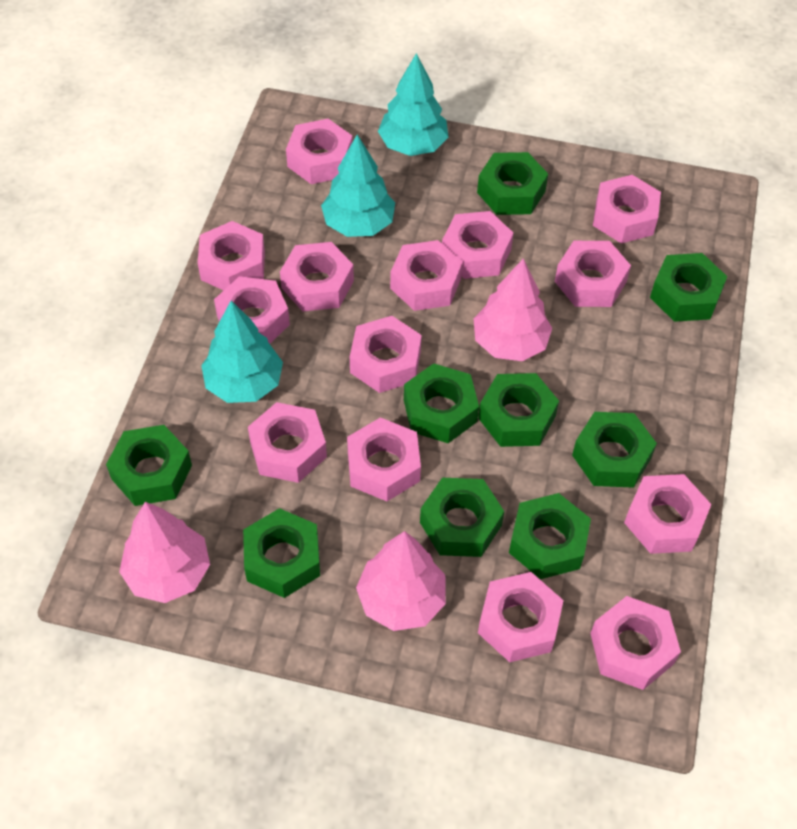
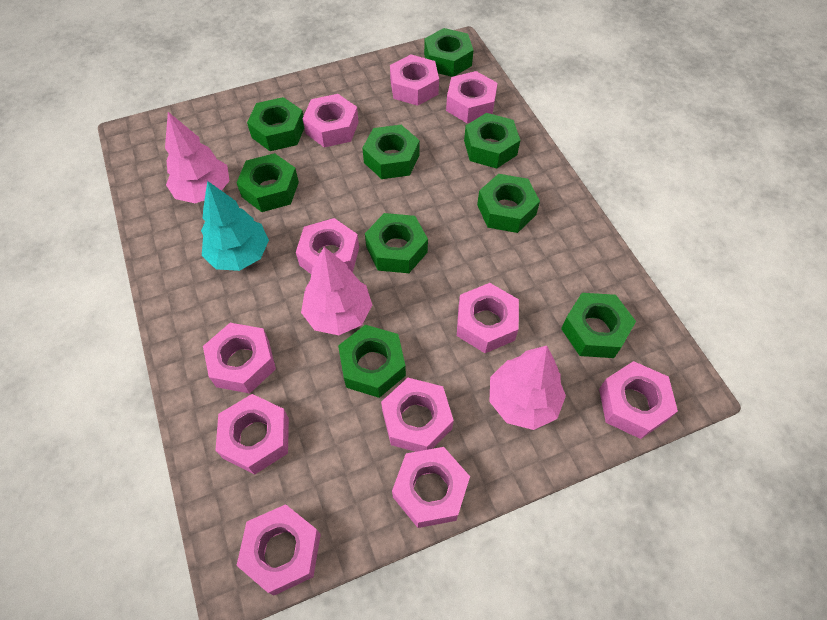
pink nut: [198,221,265,290] [214,276,290,344] [248,402,327,483] [280,242,354,311] [286,119,353,184] [347,417,421,501] [350,316,422,393] [390,240,463,311] [442,211,513,279] [478,572,564,662] [555,241,631,307] [590,596,681,690] [593,175,661,244] [624,474,712,554] = 14 -> [203,323,276,394] [215,394,289,475] [236,504,321,595] [296,218,359,274] [302,94,359,147] [381,378,454,452] [390,55,439,106] [392,447,470,528] [446,71,497,123] [457,283,519,353] [599,361,678,439] = 11
turquoise tree: [201,301,283,403] [321,134,395,237] [378,53,449,156] = 3 -> [201,181,269,271] = 1

